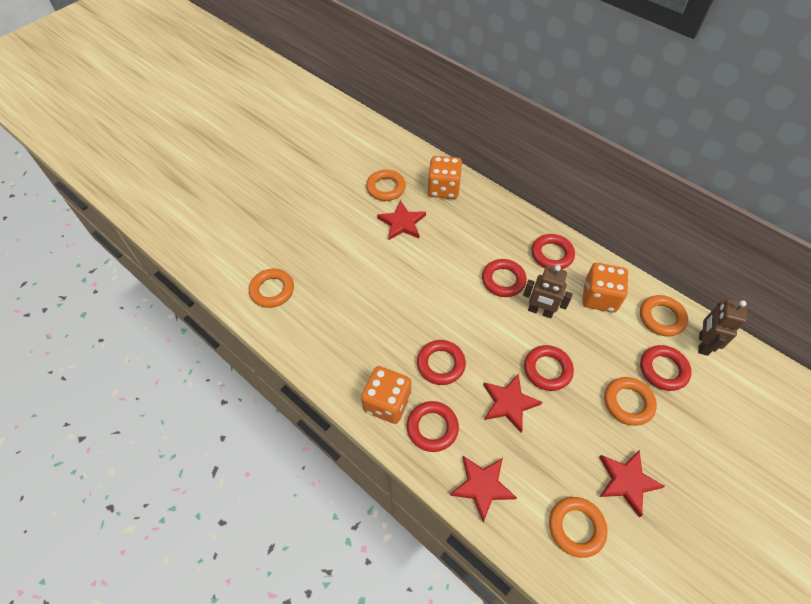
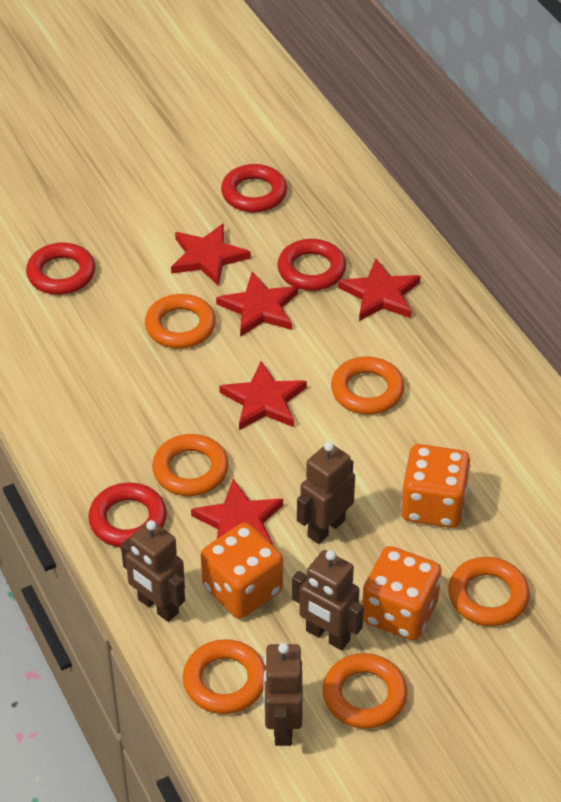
brown robot: [523,265,573,318] [698,299,747,356] = 2 -> [121,520,185,622] [263,643,303,746] [292,550,364,650] [297,442,355,544] = 4
orange ring: [249,269,294,308] [366,170,406,201] [549,497,607,558] [604,377,657,426] [640,295,688,337] = 5 -> [145,294,216,349] [152,434,229,496] [183,639,265,714] [322,653,407,729] [331,357,404,415] [448,557,530,626] = 6
red ring: [407,401,459,452] [417,340,466,385] [482,259,527,297] [524,345,574,391] [531,234,575,269] [640,345,692,391] = 6 -> [26,243,95,295] [88,483,167,547] [221,164,287,213] [277,239,346,291] = 4
red star: [377,200,426,240] [450,456,517,522] [483,374,542,432] [599,450,665,517] = 4 -> [171,223,251,286] [191,479,283,545] [216,272,298,337] [219,361,307,430] [338,259,421,321] = 5

